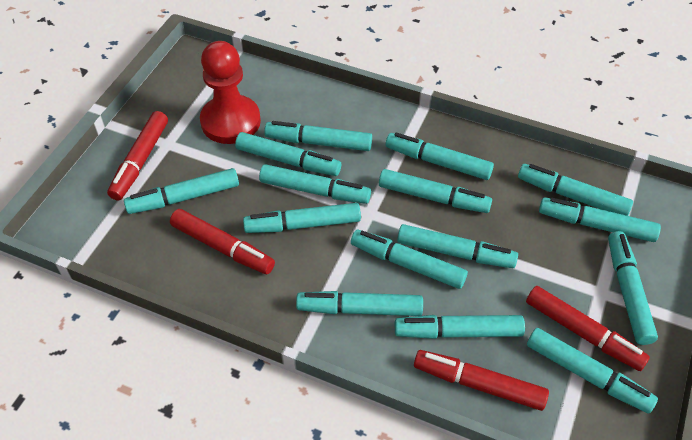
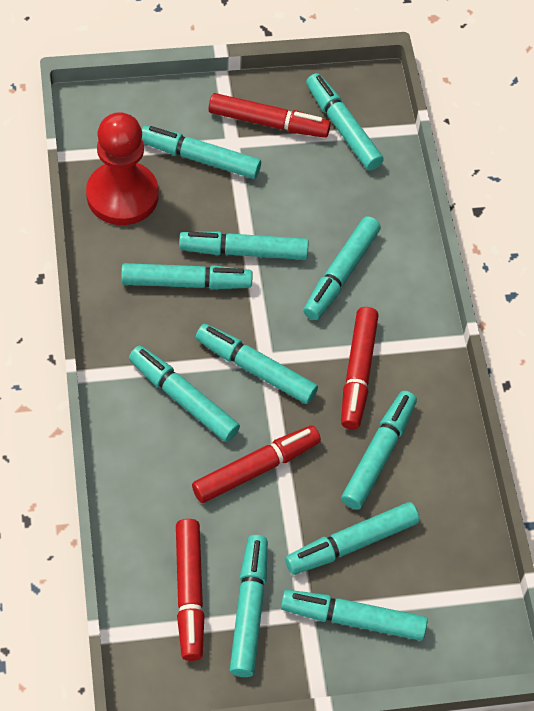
turquoise marker: [124,168,239,214] [235,132,341,176] [243,203,361,233] [259,164,371,204] [264,121,372,151] [296,291,423,316] [351,229,468,289] [379,169,492,213] [386,133,494,180] [395,315,525,339] [397,224,518,268] [518,164,633,216] [527,328,658,413] [539,197,661,242] [608,231,658,345] = 15 -> [121,263,253,289] [129,346,240,442] [142,126,261,179] [179,232,309,260] [195,324,318,404] [230,535,268,677] [281,590,428,641] [285,502,419,575] [303,216,381,320] [306,73,384,171] [341,391,417,510] = 11

